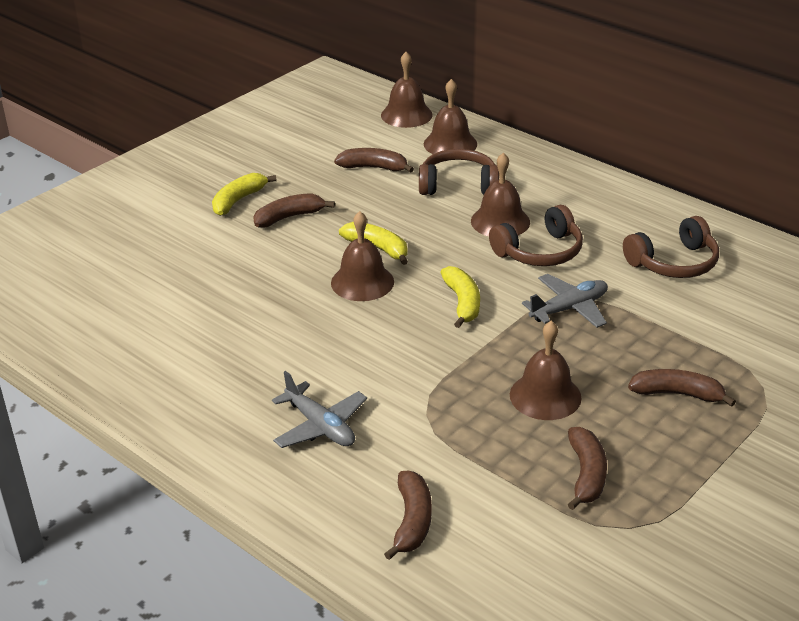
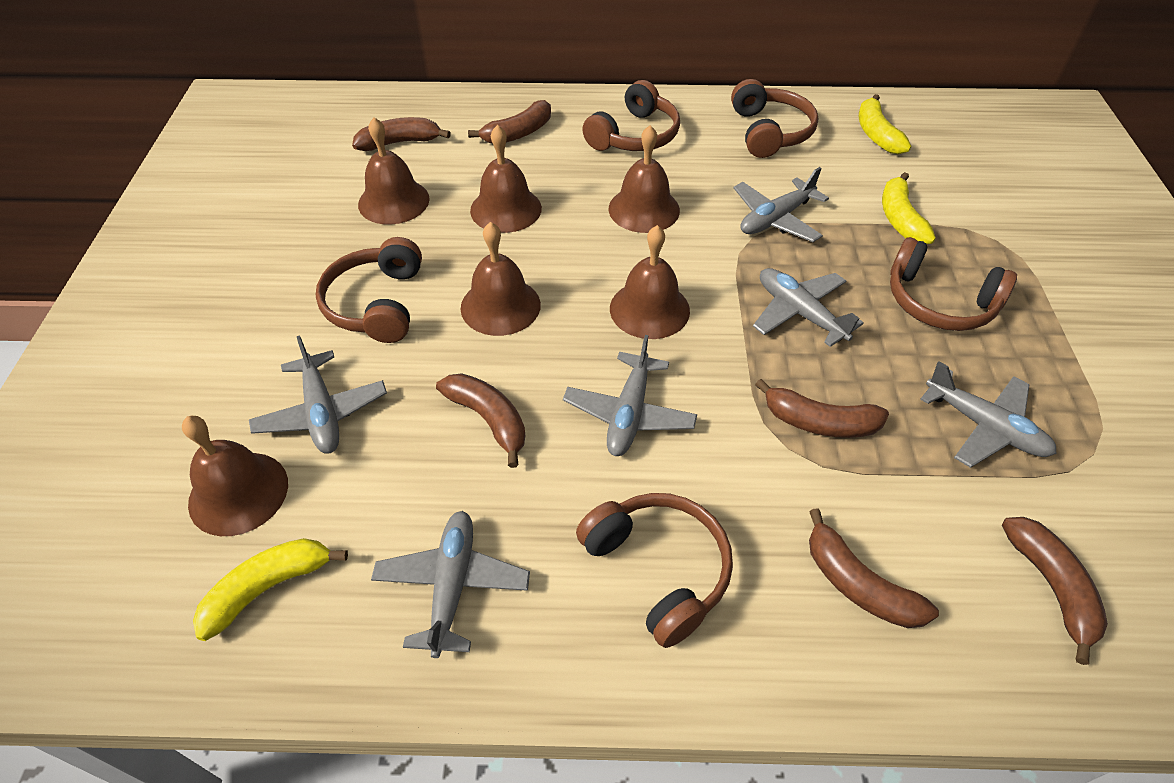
brown banana: [253,193,335,228] [334,148,414,173] [384,471,432,560] [568,427,607,510] [628,369,736,407] = 5 -> [352,117,451,151] [436,373,526,468] [468,100,551,144] [755,379,889,438] [809,508,939,628] [1002,517,1108,665] = 6
brown bell: [331,211,394,301] [381,52,433,128] [424,79,477,154] [471,153,530,236] [510,321,582,420] = 5 -> [182,416,288,536] [358,117,430,225] [461,222,541,336] [470,125,542,233] [608,125,680,233] [610,225,690,339] = 6
brown headphones: [419,149,499,195] [489,205,583,266] [623,216,719,278] = 3 -> [316,237,422,343] [576,493,733,648] [582,80,680,151] [731,79,818,158] [890,237,1017,331] = 5
grey plane: [272,371,367,448] [522,274,608,328] = 2 -> [249,335,387,454] [371,511,530,658] [563,335,697,456] [733,167,829,242] [753,268,864,347] [920,361,1057,468] = 6

